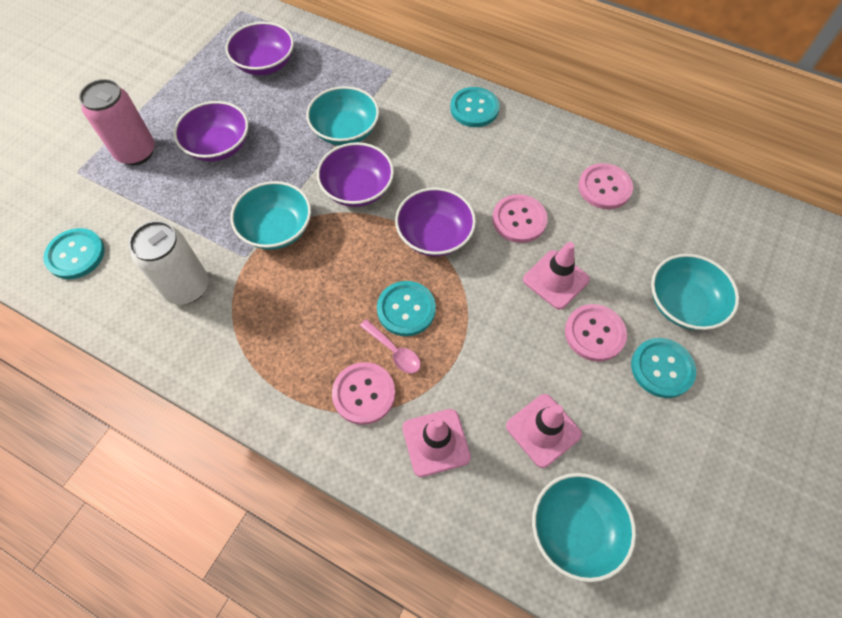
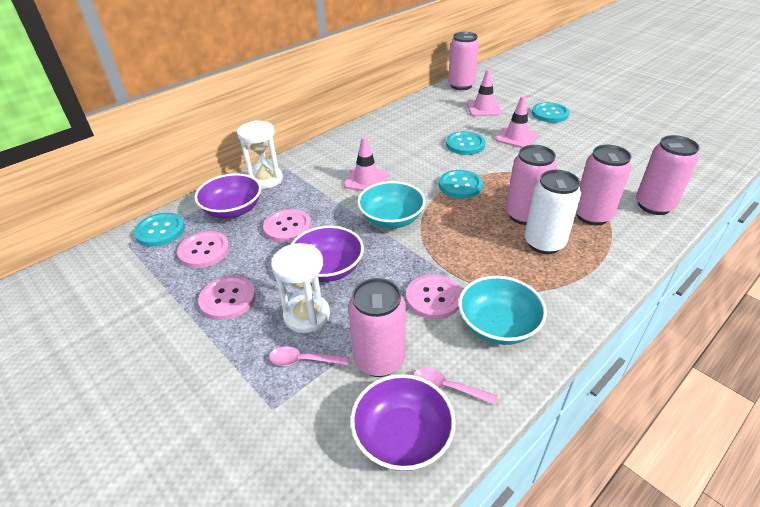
pink can: [79,79,155,165] = 1 -> [348,278,406,377] [448,32,479,90] [506,145,557,225] [576,145,632,225] [636,135,700,215] = 5
pink spoon: [360,319,421,374] = 1 -> [269,346,349,366] [413,368,497,405] = 2
purple bowl: [173,101,249,162] [225,22,294,75] [317,142,394,207] [395,187,476,257] = 4 -> [194,173,261,219] [290,226,364,282] [350,374,455,471] = 3
turquoise bowl: [230,181,311,250] [306,86,379,145] [532,473,636,582] [651,254,739,330] = 4 -> [357,181,425,228] [458,276,547,345] = 2
white hourglass: none = 0 -> [237,120,283,189] [271,243,330,333] = 2

